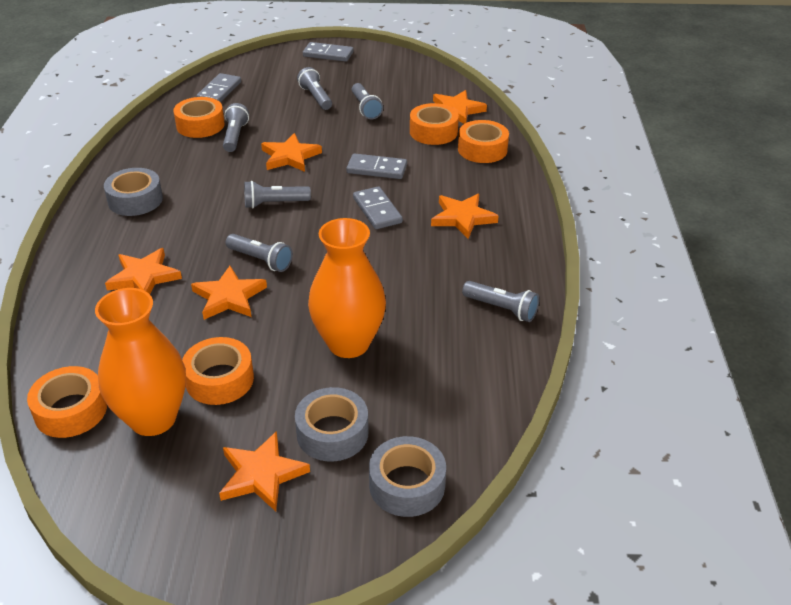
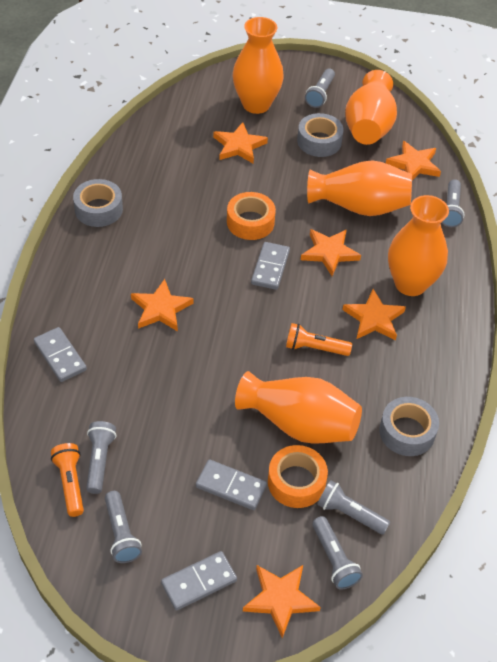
orange flashlight: none = 0 -> [51,443,84,517] [286,323,352,356] = 2
orange tape: [27,366,107,438] [173,97,225,138] [182,337,254,405] [410,103,459,145] [458,120,509,163] = 5 -> [227,192,276,240] [268,445,328,508] = 2
orange vase: [95,288,186,436] [308,218,386,358] = 2 -> [233,17,284,114] [235,371,362,444] [307,160,412,216] [345,70,397,145] [388,195,449,296] = 5

